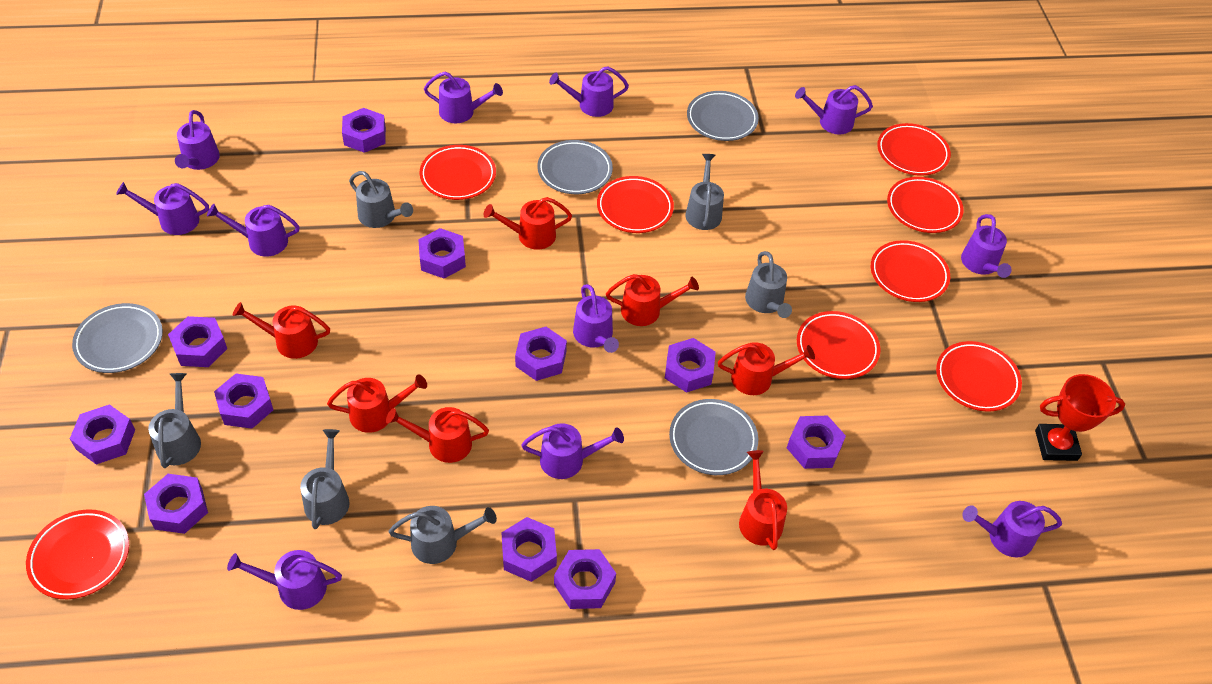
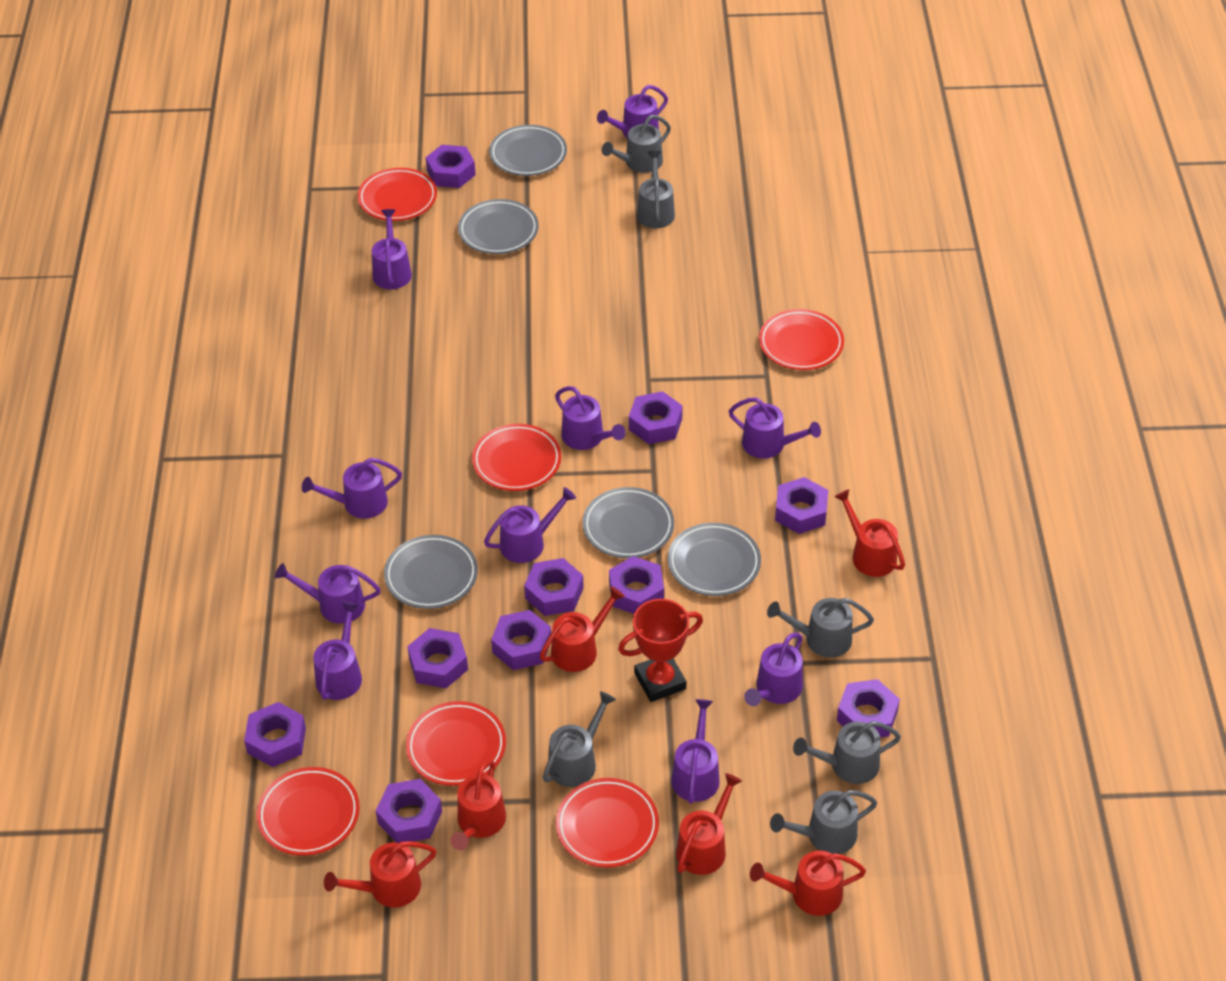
grey plate: [72,303,163,373] [537,140,613,194] [669,399,758,475] [687,91,759,141] = 4 -> [384,535,478,609] [458,199,539,254] [489,125,567,176] [582,487,674,558] [668,523,761,596] = 5
purple nut: [70,404,135,465] [144,474,208,534] [168,316,227,367] [214,374,273,429] [342,108,386,153] [418,228,466,279] [501,517,557,582] [515,327,567,381] [554,549,616,609] [665,338,716,393] [787,416,846,469] = 11 -> [244,702,306,767] [376,779,442,843] [407,628,468,688] [426,145,476,188] [491,610,551,670] [524,558,584,616] [609,556,664,614] [629,391,683,444] [775,477,828,534] [837,679,900,738] = 10
purple watering can: [116,182,209,235] [175,110,220,170] [207,204,300,256] [227,550,342,610] [424,72,503,123] [521,423,624,479] [549,66,629,117] [573,284,619,353] [795,85,873,134] [961,214,1012,278] [962,501,1062,558] = 11 -> [275,563,381,624] [302,458,402,519] [313,602,362,700] [372,209,412,289] [484,487,576,563] [555,386,626,450] [597,85,668,138] [671,699,719,804] [729,397,821,459] [744,633,803,706] = 10
red plate: [26,509,129,599] [420,145,496,200] [597,176,674,233] [797,311,880,379] [871,240,950,302] [877,123,951,176] [887,177,964,233] [936,341,1022,412] = 8 -> [256,767,360,856] [358,168,437,221] [406,701,506,786] [472,424,561,491] [556,778,659,868] [759,309,844,370] = 6
red watering can: [233,302,330,359] [327,374,427,433] [386,407,489,463] [484,197,572,250] [606,274,699,326] [718,342,815,395] [739,450,787,550] = 7 -> [324,841,437,908] [450,760,506,850] [540,586,625,672] [676,773,742,875] [750,851,866,916] [834,489,905,577] = 6

